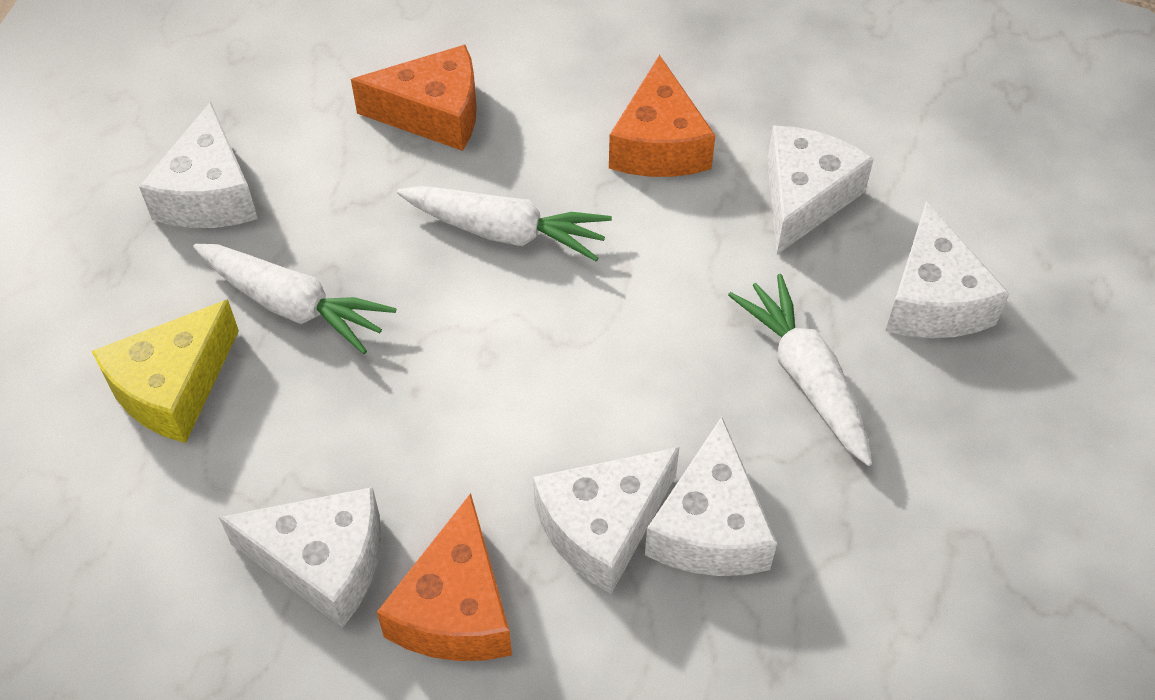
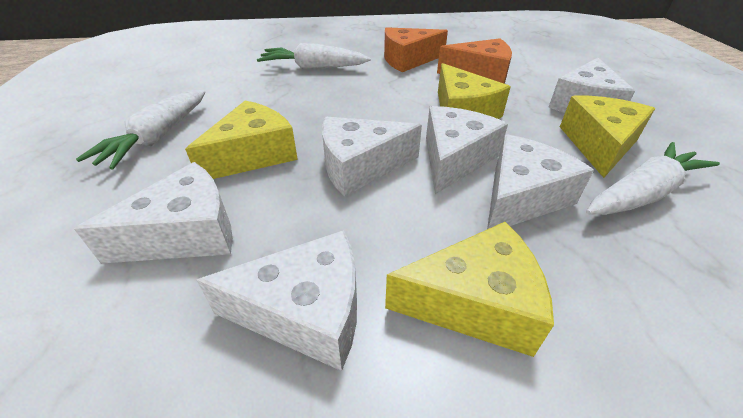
orange cheese: [351,45,477,151] [377,493,512,661] [609,55,716,177] = 3 -> [384,27,448,72] [437,38,512,84] = 2
yellow cheese: [92,299,239,443] = 1 -> [185,101,298,179] [385,222,554,357] [438,63,510,119] [560,95,655,178] = 4

